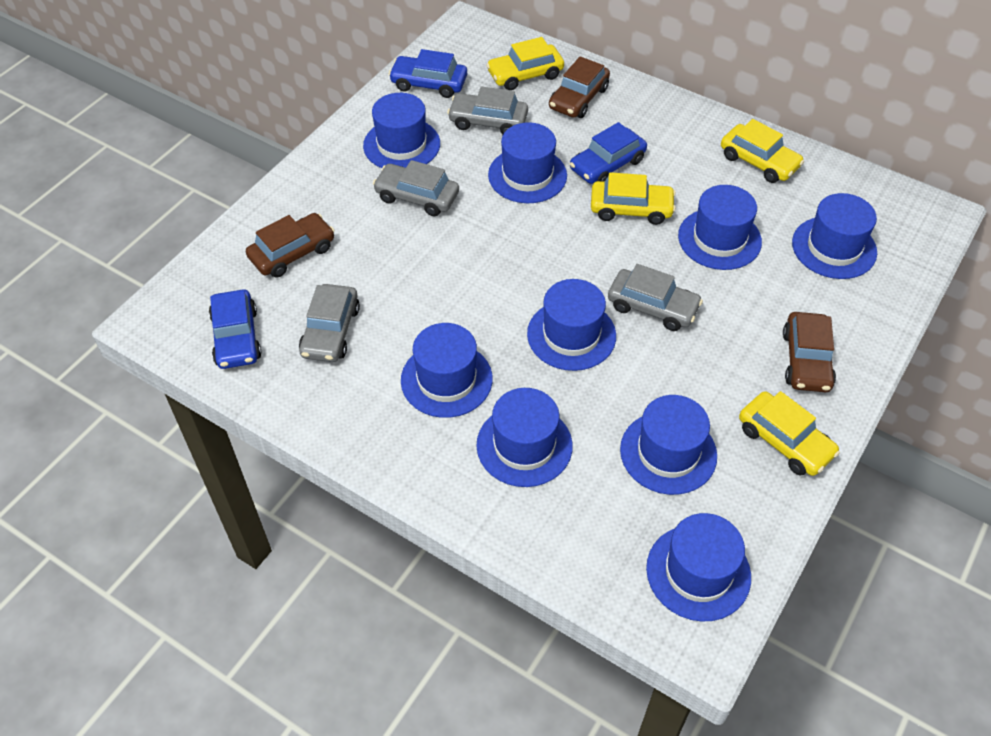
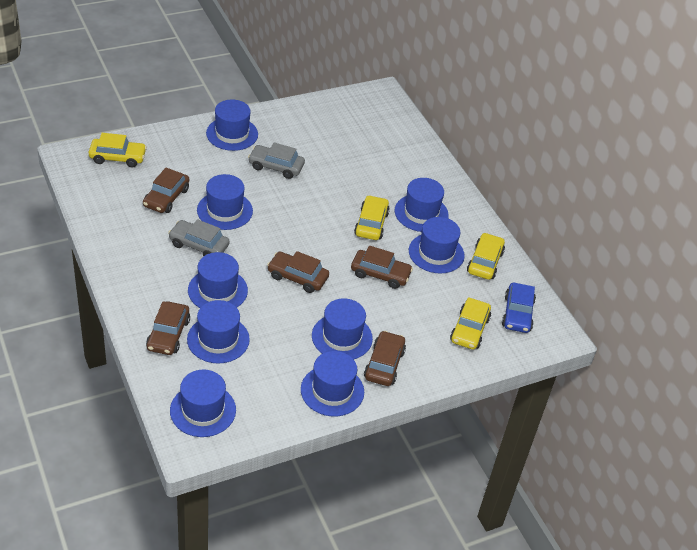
blue car: [209,290,262,369] [389,49,467,98] [570,122,647,184] = 3 -> [502,282,536,333] = 1
brown car: [246,213,335,278] [549,56,610,118] [783,312,836,392] = 3 -> [143,168,189,213] [146,301,190,355] [267,251,329,293] [351,246,413,289] [364,331,406,386] = 5
grey car: [299,284,360,362] [373,160,459,216] [447,86,528,134] [608,264,703,331] = 4 -> [168,219,230,256] [248,143,305,179] = 2

